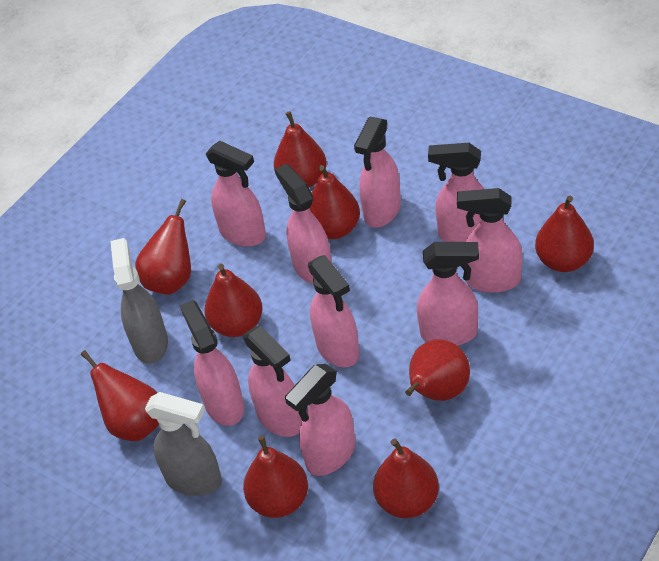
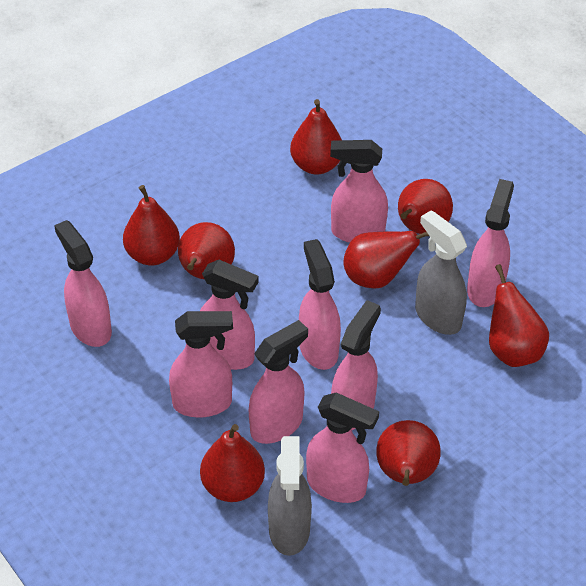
pink spray bottle: [180,300,244,426] [205,141,266,247] [243,326,302,437] [275,164,332,284] [285,364,356,476] [308,255,359,367] [354,117,401,228] [417,242,479,346] [428,143,484,242] [457,188,522,293] = 10 -> [54,220,112,347] [169,311,233,418] [200,260,259,370] [249,320,308,444] [299,239,341,370] [306,392,379,503] [330,140,388,243] [331,300,381,430] [467,179,514,307] = 9
red pear: [81,350,159,441] [135,199,191,294] [204,264,263,337] [243,436,308,518] [274,111,327,188] [310,165,360,239] [373,438,439,518] [405,339,470,401] [535,196,594,272] = 9 -> [123,185,180,266] [178,222,235,279] [200,424,265,502] [290,99,342,175] [343,231,429,289] [377,420,441,486] [398,179,453,234] [489,264,549,367] = 8

